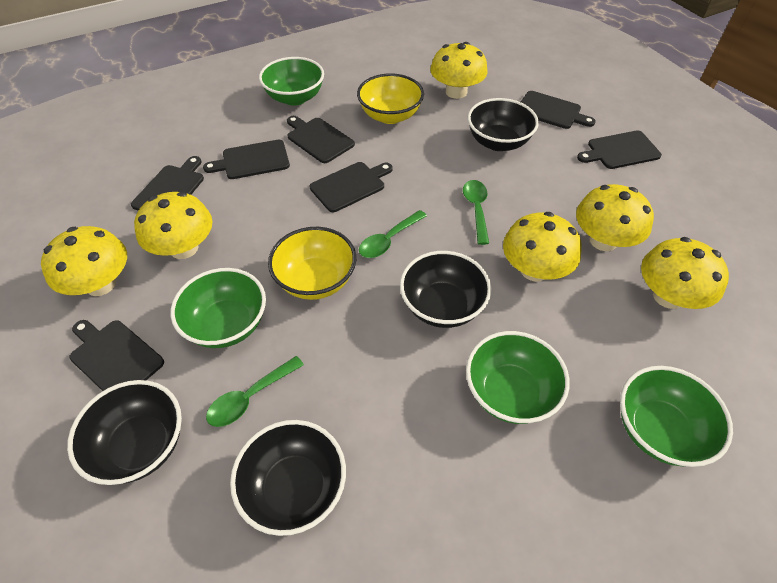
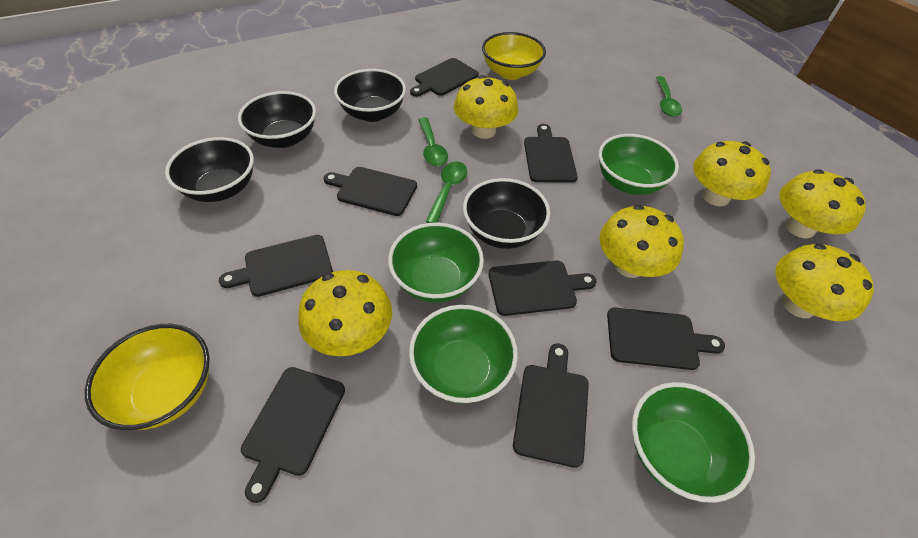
black cutting board: [69,320,164,391] [131,156,204,211] [203,140,290,179] [287,116,355,163] [309,162,393,212] [521,91,596,129] [577,131,662,169] = 7 -> [219,235,333,297] [241,367,345,503] [323,167,417,216] [410,58,479,97] [489,261,597,316] [513,344,589,468] [524,124,578,183] [607,308,725,370] = 8

